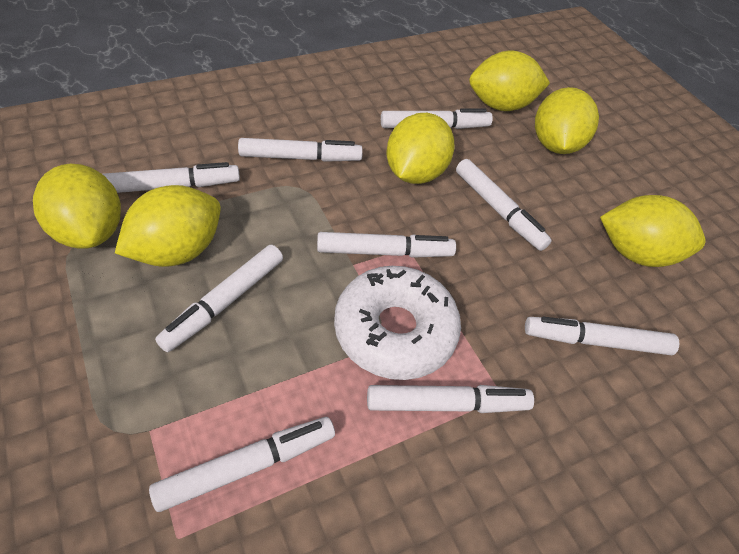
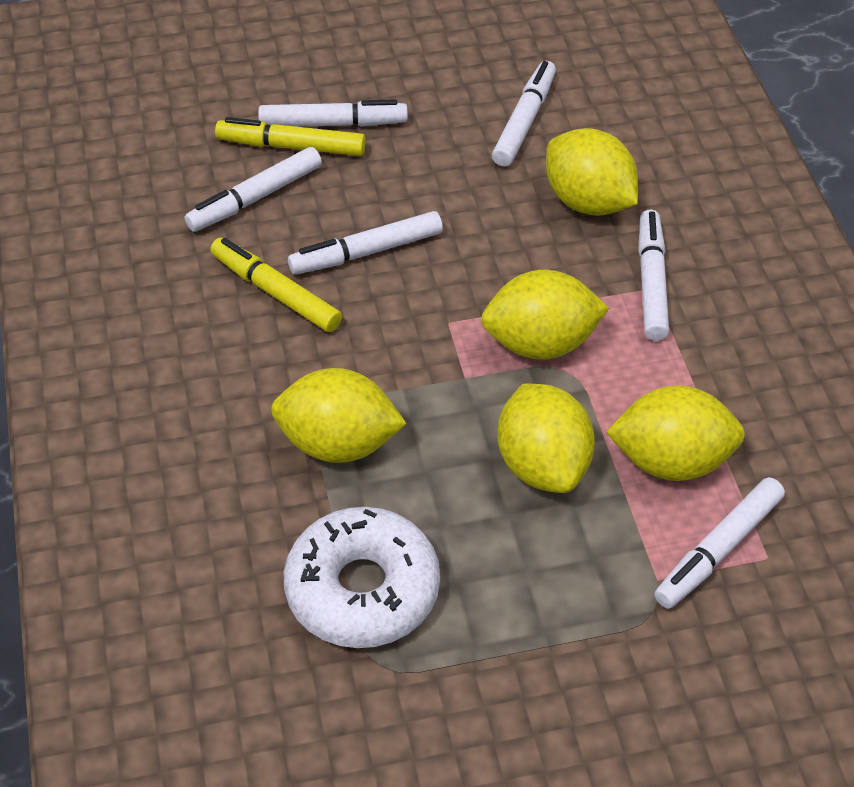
white marker: [103,162,240,193] [149,417,335,512] [155,245,283,353] [238,138,363,162] [317,232,456,258] [367,385,534,413] [381,108,493,129] [456,159,552,251] [525,316,679,355] = 9 -> [185,147,322,232] [258,100,408,127] [288,211,443,275] [492,61,556,167] [638,209,669,341] [654,477,785,609] = 6
yellow lemon: [33,164,121,249] [115,185,221,267] [387,113,455,184] [469,50,550,111] [535,87,599,154] [600,195,706,267] = 6 -> [271,368,407,463] [481,270,609,360] [497,383,595,493] [546,128,638,216] [606,385,745,481] = 5
yellow marker: none = 0 -> [210,238,342,332] [215,117,366,156] = 2

